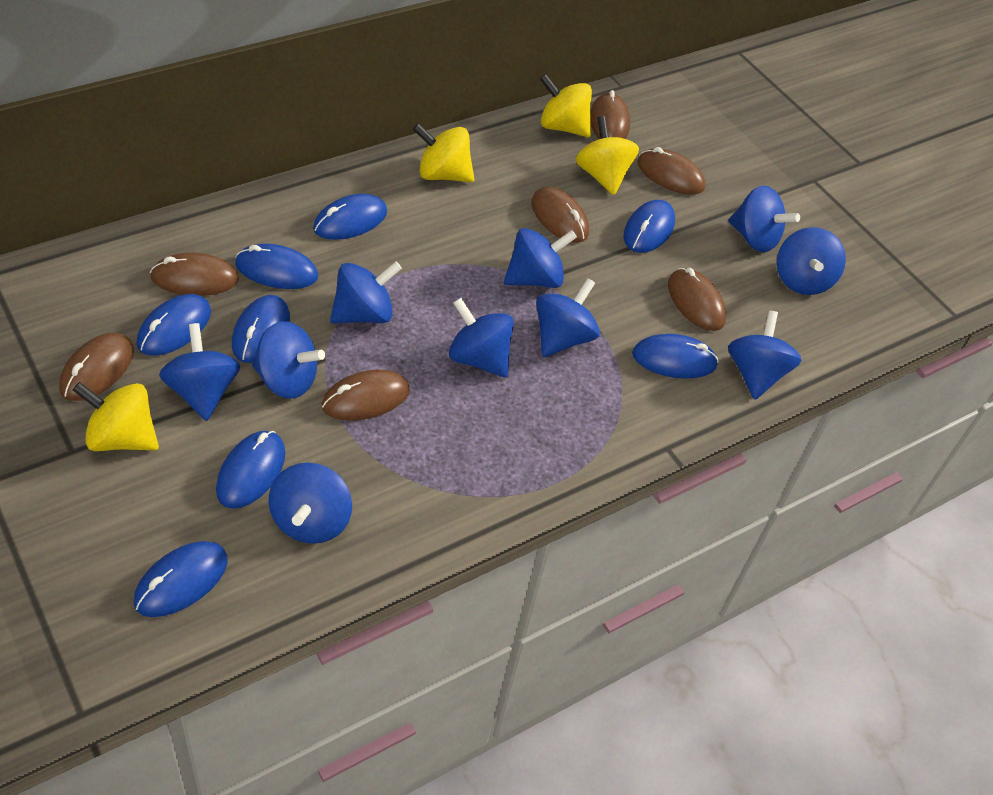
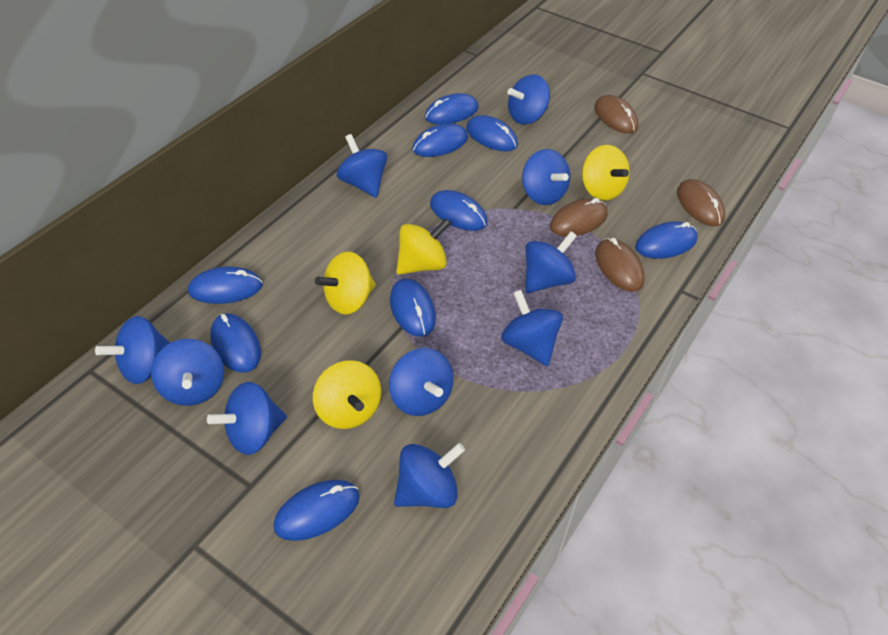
blue mouse: [134,541,228,617] [137,294,211,356] [216,431,285,509] [232,295,290,363] [235,244,318,289] [313,194,387,240] [624,200,675,253] [632,334,719,379] = 8 -> [188,267,263,304] [210,313,261,373] [273,480,360,541] [390,279,436,337] [412,123,468,157] [425,93,479,125] [430,190,487,231] [466,115,518,151] [635,222,698,259] = 9
brown mouse: [59,332,134,401] [150,253,239,296] [322,370,410,421] [531,187,589,243] [591,90,630,139] [637,147,705,195] [668,268,726,331] = 7 -> [550,198,608,237] [594,95,638,134] [595,238,645,292] [677,179,725,226] = 4

